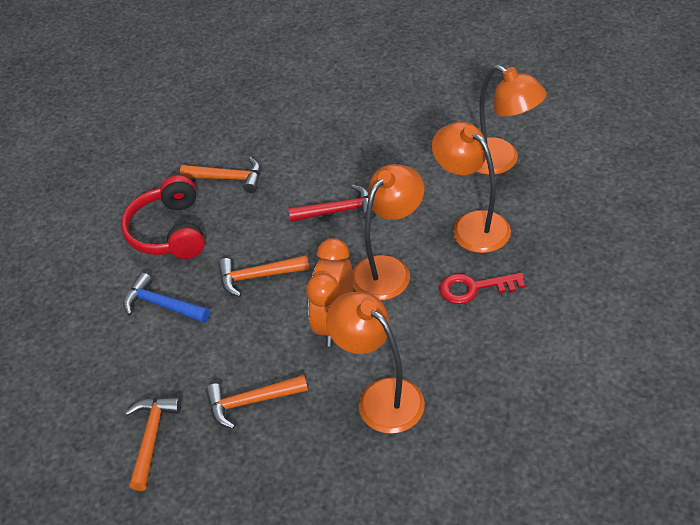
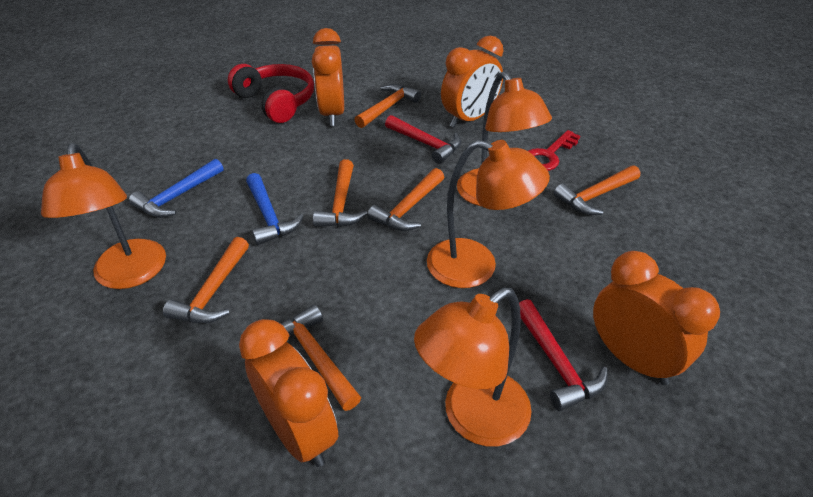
blue hammer: [123,273,210,323] = 1 -> [129,158,224,218] [246,173,304,245] = 2
orange clock: [306,238,353,347] = 1 -> [239,319,338,467] [312,28,344,126] [441,35,503,128] [593,251,720,385] = 4
orange hammer: [125,397,181,491] [180,157,261,193] [206,375,308,429] [218,255,310,297] = 4 -> [163,237,249,324] [282,304,361,411] [313,159,368,227] [354,84,421,128] [367,168,444,231] [554,165,640,215] = 6
red hammer: [288,185,376,222] = 1 -> [385,115,461,164] [519,299,608,411] = 2

